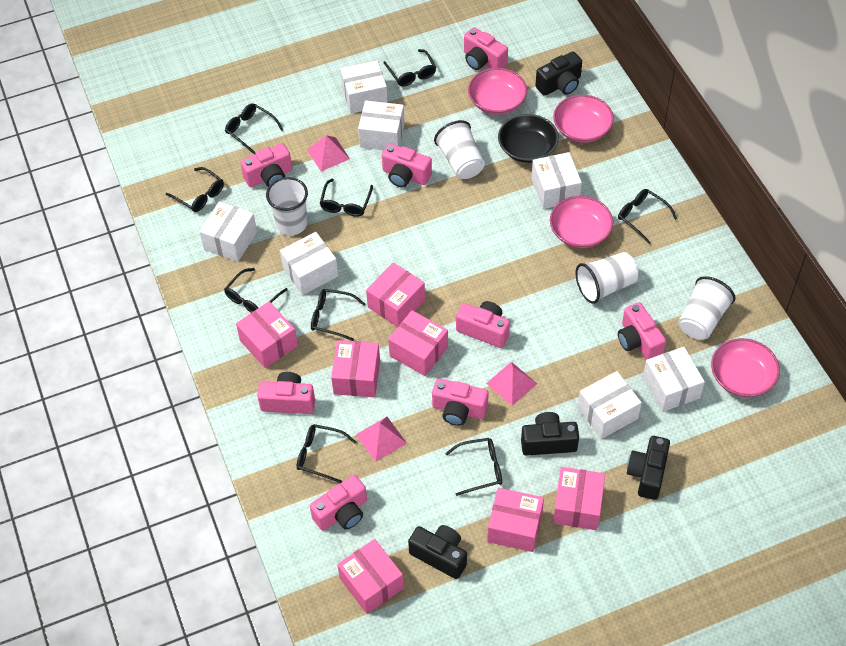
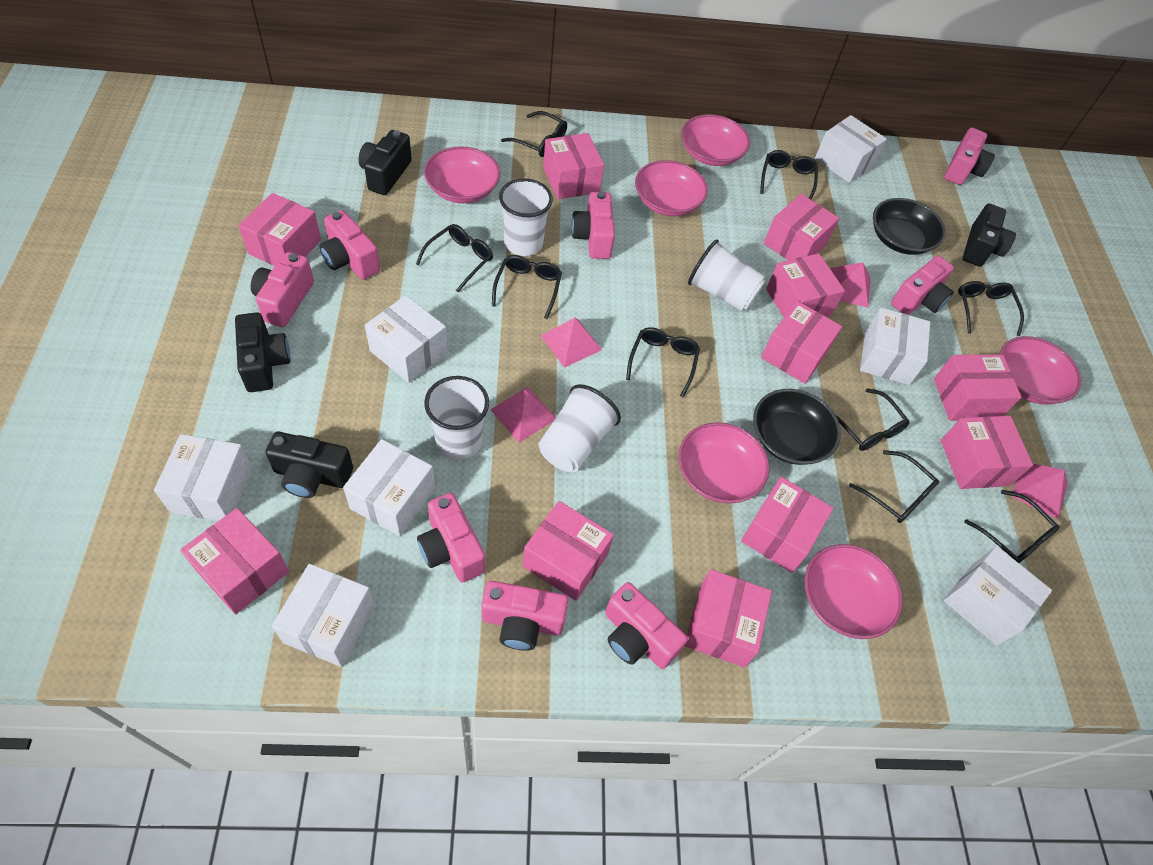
black bowl: [498,114,559,163] = 1 -> [753,389,841,465] [873,198,946,255] = 2
pink bowl: [468,68,527,115] [550,196,613,248] [553,95,614,143] [711,338,780,397] = 4 -> [424,146,500,203] [635,160,708,216] [678,422,769,503] [681,114,750,166] [804,544,903,639] [999,336,1081,405] = 6
pink box: [236,302,298,368] [331,340,380,397] [337,539,404,614] [366,262,425,327] [388,310,448,376] [487,488,544,552] [553,467,605,530] = 7 -> [180,508,289,615] [238,193,321,266] [523,501,614,601] [543,133,604,199] [685,569,772,667] [741,477,834,573] [761,301,842,384] [764,194,839,260] [766,253,845,317] [934,355,1022,421] [941,416,1033,489] = 11
pink pyramid: [307,135,350,171] [356,417,407,462] [486,362,537,406] = 3 -> [490,387,556,442] [541,318,602,368] [831,262,871,308] [1012,464,1068,519] = 4

